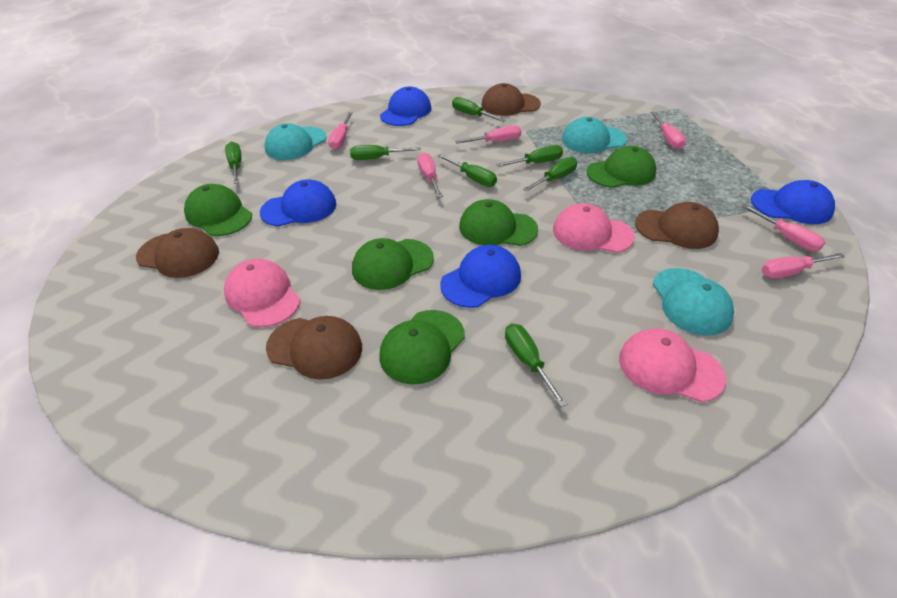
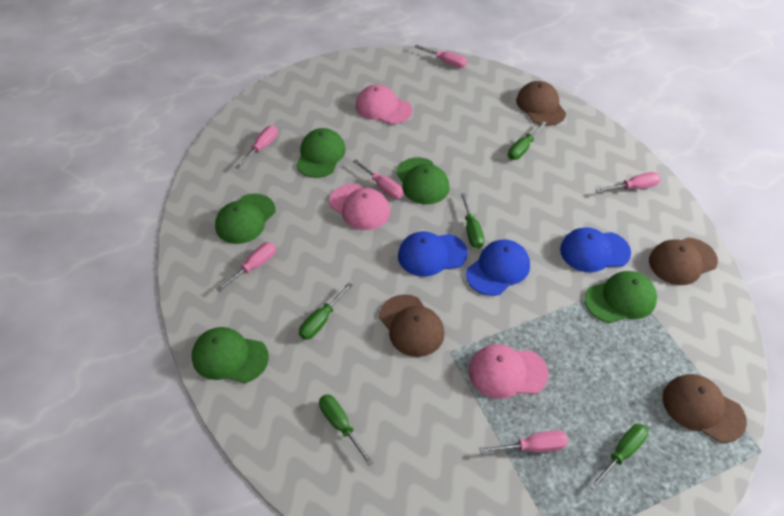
blue cap: [260,179,336,227] [380,87,431,126] [440,245,521,308] [751,180,835,224] = 4 -> [398,231,468,277] [466,239,530,296] [560,227,631,272] = 3
green screwdriver: [225,142,242,184] [350,145,421,160] [438,154,497,187] [452,97,506,122] [496,145,563,167] [505,323,567,407] [523,157,578,192] = 7 -> [299,282,352,340] [319,394,373,466] [461,193,484,249] [508,121,547,160] [589,424,648,490] = 5
turquoise cap: [265,123,327,160] [562,117,627,153] [652,268,734,336] = 3 -> none = 0

